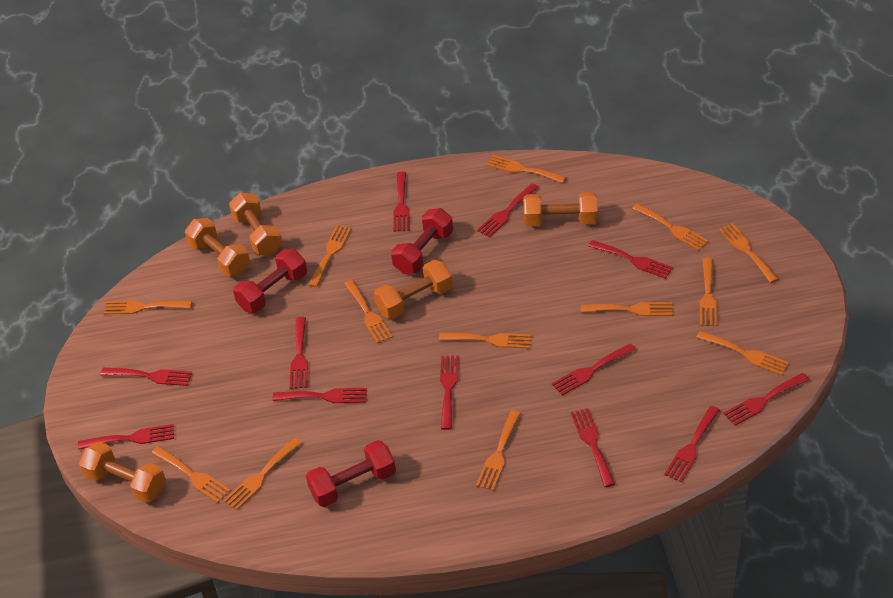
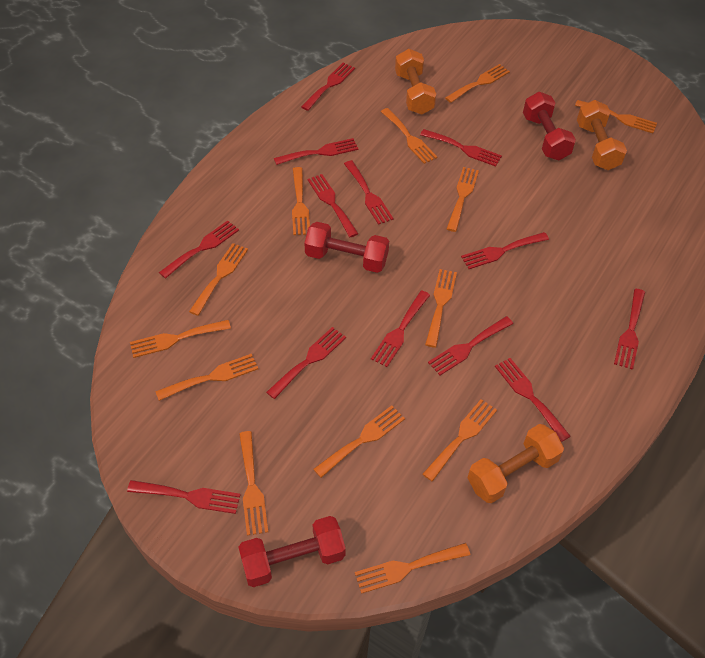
orange dumbbell: [79,442,166,503] [185,218,250,277] [229,193,282,256] [374,260,453,319] [524,192,598,226] = 5 -> [395,49,436,115] [468,424,564,503] [577,100,627,170] = 3
red fork: [78,424,174,450] [100,368,192,386] [272,388,367,403] [290,317,308,389] [393,172,410,232] [440,355,459,430] [477,183,539,238] [552,343,636,395] [571,408,615,487] [588,240,673,279] [664,406,720,482] [724,373,809,426] = 12 -> [127,480,241,514] [159,220,239,278] [266,327,346,399] [274,138,358,165] [301,63,355,111] [307,174,359,237] [344,160,394,225] [371,290,430,367] [420,129,502,167] [428,316,513,375] [461,232,549,269] [495,358,571,442] [614,289,645,370] = 13

